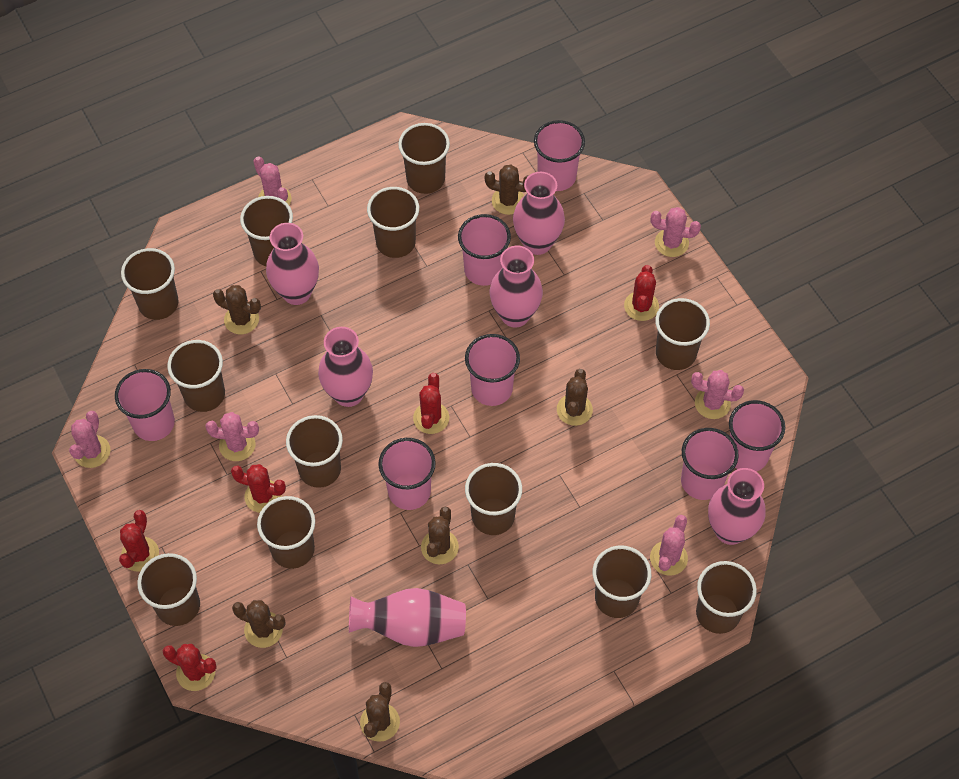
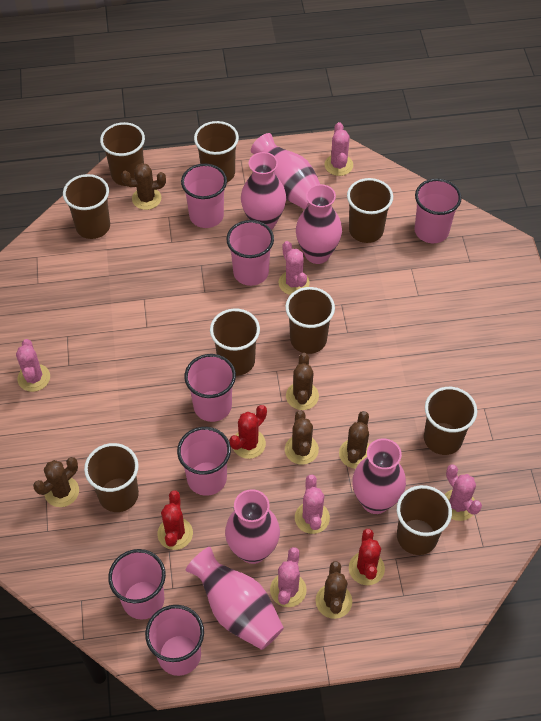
brown cup: [121,248,179,320] [137,553,200,626] [167,340,225,412] [240,196,293,266] [257,496,315,569] [286,415,343,488] [367,187,419,258] [398,123,450,194] [465,463,522,535] [593,545,651,618] [655,298,710,370] [696,561,757,634] = 12 -> [63,174,110,239] [84,443,139,512] [100,122,145,186] [194,121,239,183] [210,308,260,376] [285,287,335,354] [347,178,393,243] [397,485,452,555] [424,387,477,455] = 9
red cactus: [119,510,159,572] [163,644,217,691] [231,464,286,513] [413,373,449,434] [624,265,659,321] = 5 -> [158,490,193,550] [229,405,267,459] [349,529,385,585] = 3

